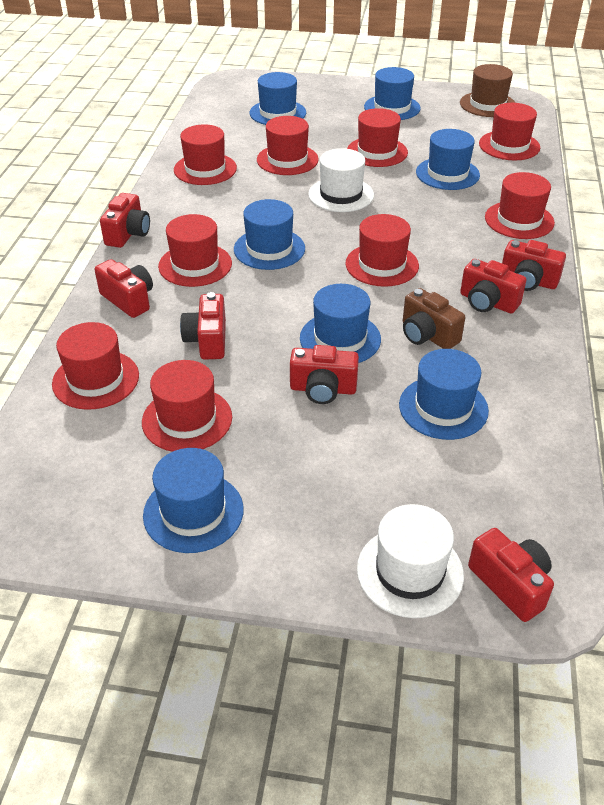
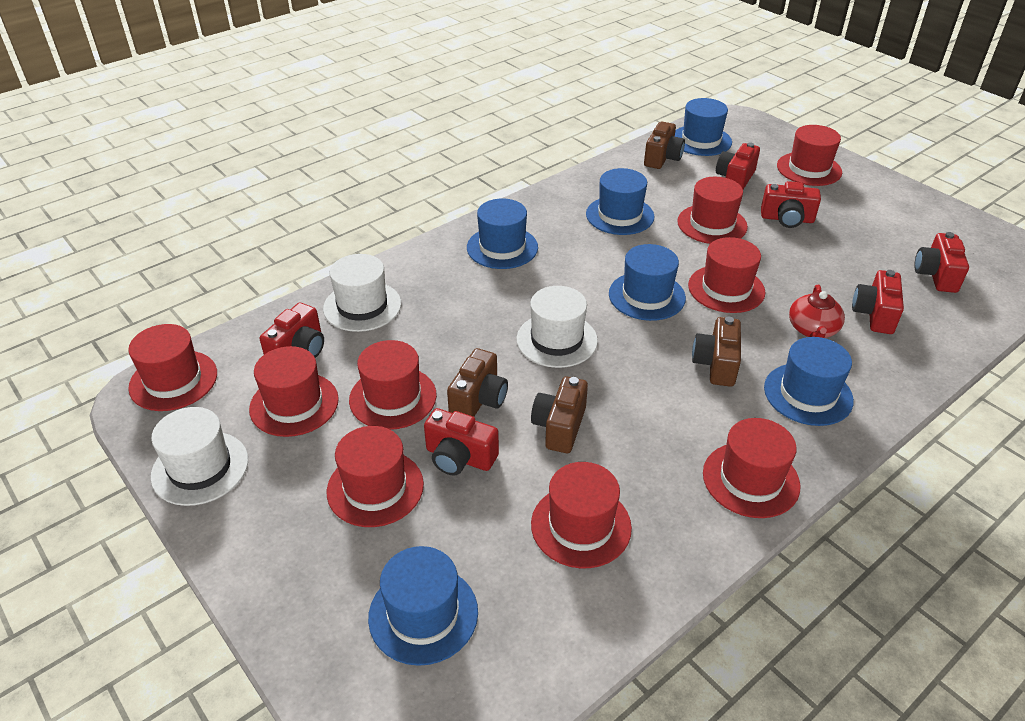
blue hat: [143,448,244,553] [234,199,305,270] [250,72,306,125] [300,284,381,363] [364,67,421,120] [399,349,489,440] [416,129,480,190] = 7 -> [368,546,478,666] [467,199,538,269] [586,168,654,235] [609,244,686,321] [675,98,732,156] [764,337,854,426] = 6
brown camera: [403,288,465,349] = 1 -> [447,348,508,417] [531,376,588,453] [644,121,685,169] [692,317,741,387] = 4
brown hat: [460,64,516,117] = 1 -> none = 0
red camera: [95,259,153,318] [100,193,150,248] [180,292,226,360] [290,345,359,404] [460,259,527,314] [468,528,554,622] [502,240,566,291] = 7 -> [260,303,324,358] [424,408,499,476] [716,142,760,189] [761,181,821,228] [852,270,904,334] [914,232,969,293] = 6
red teapot: none = 0 -> [789,284,845,338] = 1
white hat: [308,148,374,212] [357,504,464,618] = 2 -> [151,407,248,506] [323,254,401,332] [517,286,598,368] = 3

